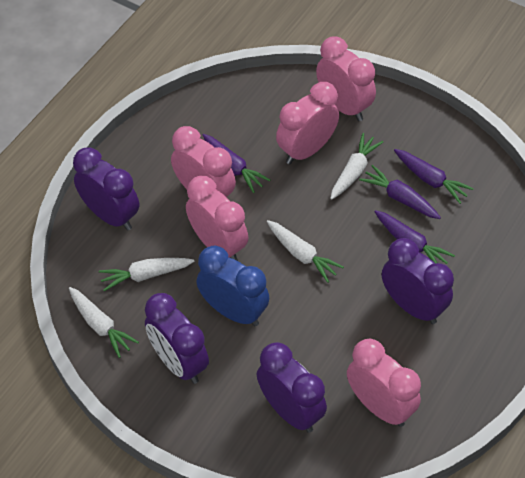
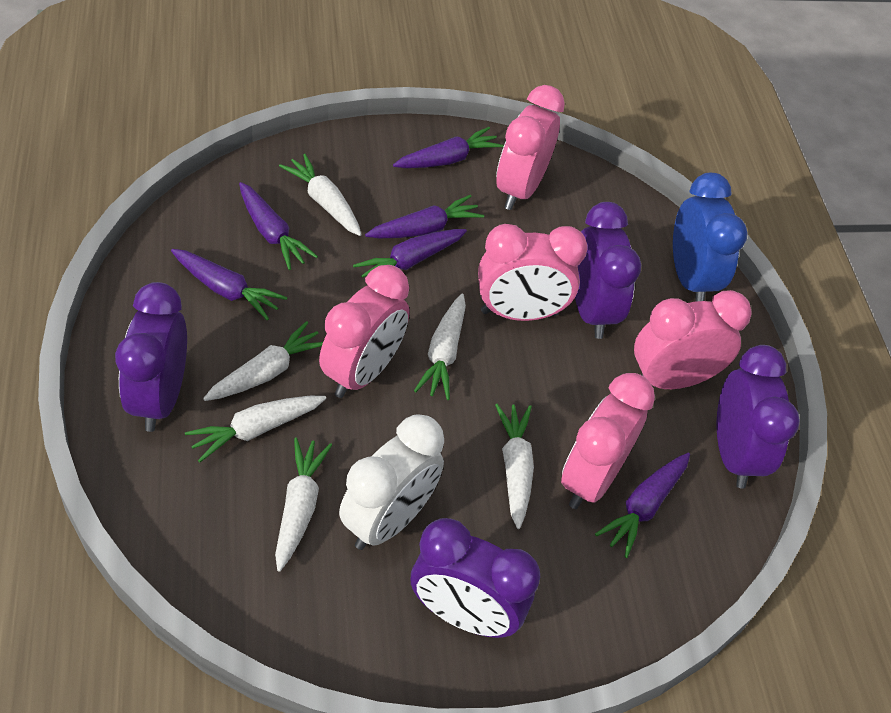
purple carrot: [203,134,270,193] [359,165,441,219] [374,210,455,264] [394,149,474,204] = 4 -> [171,249,287,321] [239,182,318,270] [353,229,467,278] [365,195,484,238] [393,127,504,168] [595,453,690,558] = 6
white carrot: [69,287,139,358] [99,258,194,291] [267,220,344,283] [330,133,383,200] = 4 -> [185,396,326,462] [203,321,323,401] [275,437,332,572] [279,154,362,236] [414,294,466,400] [495,404,534,529] = 6
white clock: none = 0 -> [339,414,444,550] = 1

